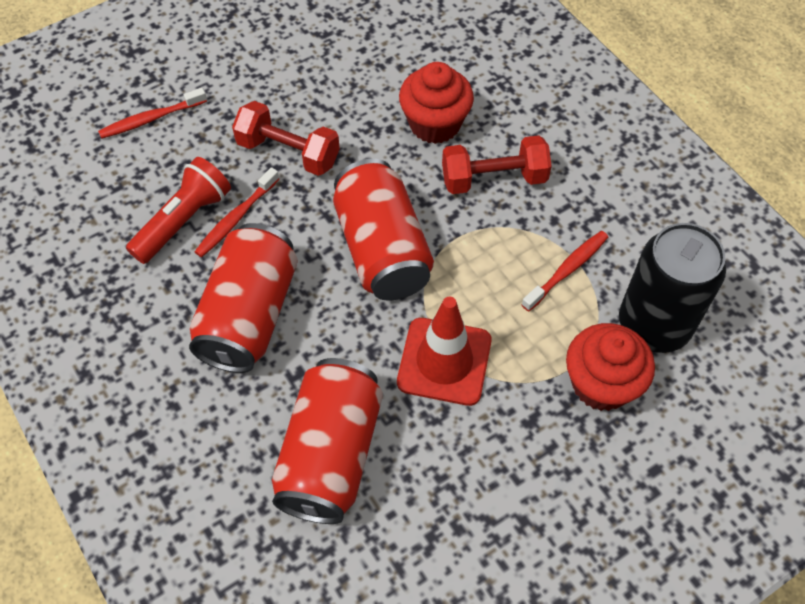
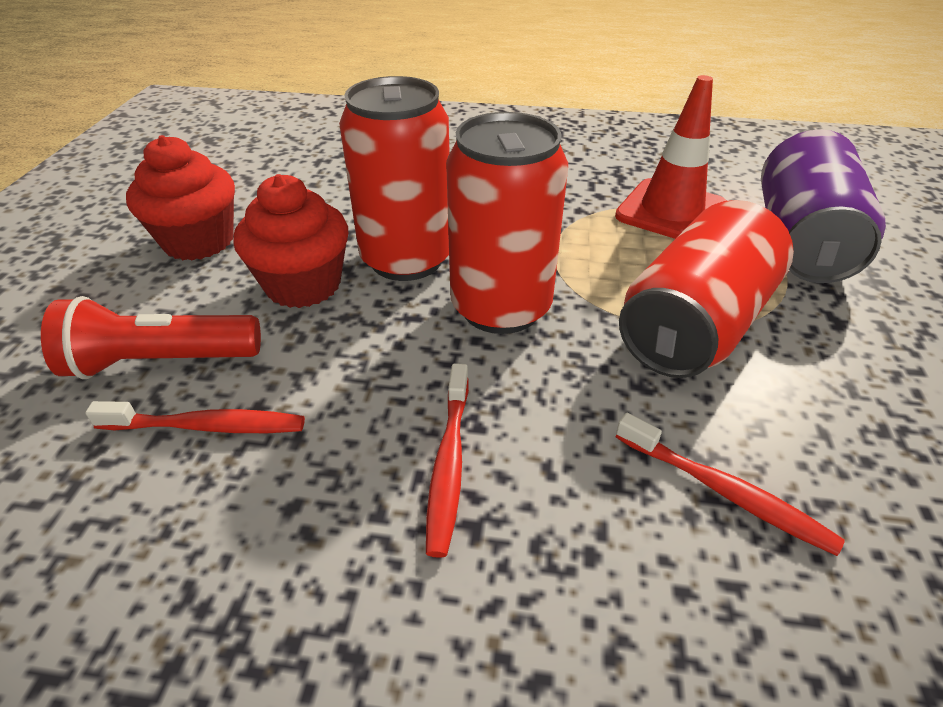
black can: [619,223,726,353] = 1 -> none = 0
purple can: none = 0 -> [761,129,886,283] = 1
red dumbbell: [232,101,340,176] [442,135,552,194] = 2 -> none = 0

